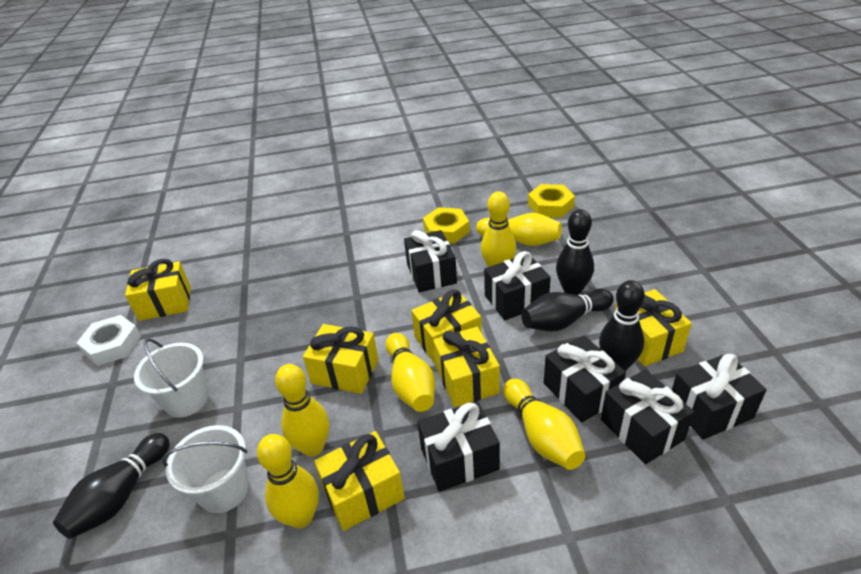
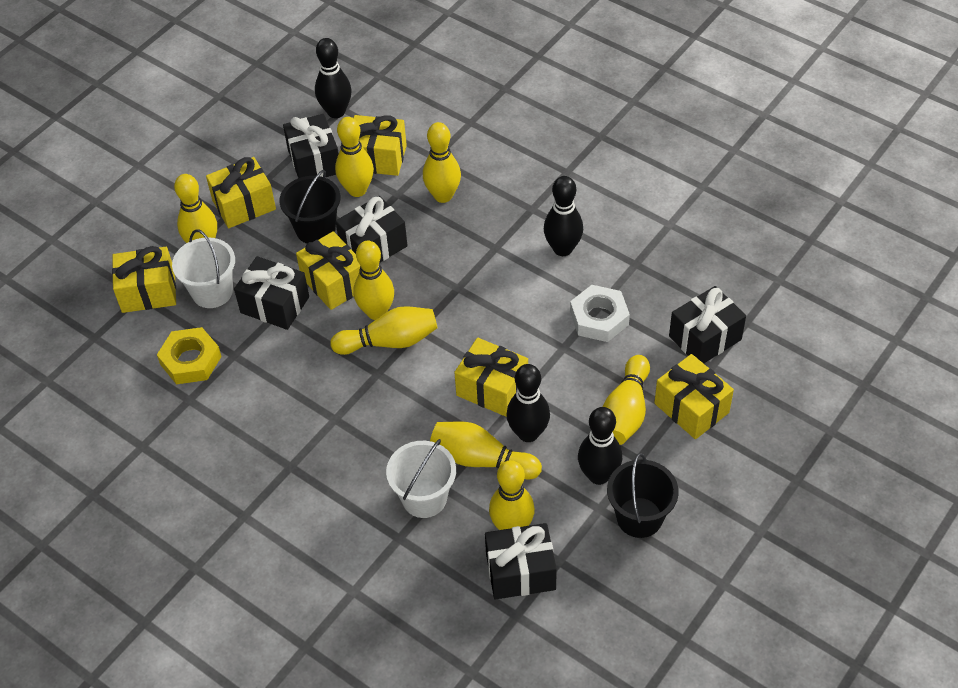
black bucket: none = 0 -> [280,170,341,244] [607,453,679,538] = 2
black gift: [404,230,457,292] [417,401,500,492] [484,251,551,320] [544,336,626,422] [601,370,694,464] [672,353,767,440] = 6 -> [234,256,309,330] [283,114,339,178] [336,196,408,263] [485,523,557,600] [669,286,746,364] = 5
yellow bowling pin: [257,434,319,529] [275,364,329,457] [386,333,435,412] [476,213,562,246] [481,191,516,267] [503,379,586,470] = 6 -> [174,174,217,243] [330,306,437,355] [335,117,374,197] [353,241,394,320] [423,122,461,203] [430,421,542,479] [489,460,535,530] [603,355,650,445] = 8
yellow nut: [423,207,470,244] [528,184,575,218] = 2 -> [157,327,222,384] = 1

